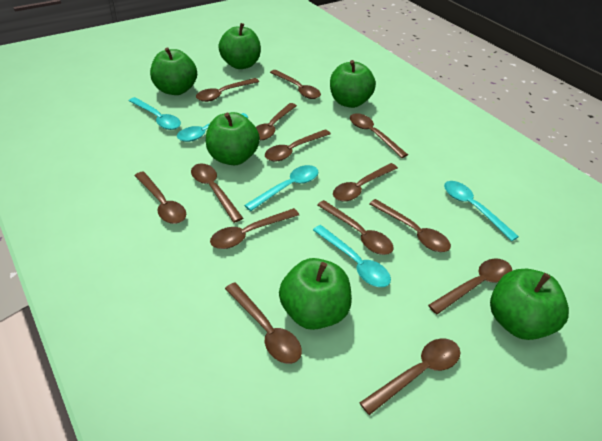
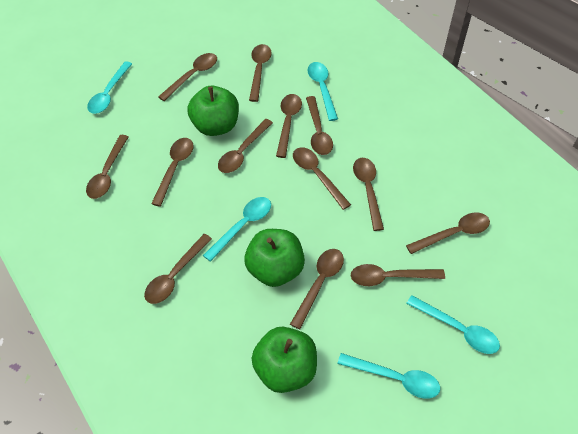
brown spoon: [135,171,186,224] [191,164,243,223] [196,78,259,102] [210,208,299,249] [225,282,302,364] [256,103,297,140] [265,129,331,162] [270,70,321,99] [317,200,394,255] [333,163,398,202] [350,113,408,158] [360,338,461,415] [369,199,451,252] [428,258,512,314] = 14 -> [86,135,128,199] [144,234,212,304] [151,138,193,207] [158,53,217,101] [218,119,273,173] [249,44,272,102] [276,94,302,158] [290,249,344,329] [293,147,351,210] [306,96,333,155] [351,264,445,286] [353,158,384,231] [406,212,490,254] = 13
green apple: [150,47,197,95] [206,112,260,165] [218,23,261,69] [279,258,352,330] [330,60,376,108] [490,268,569,340] = 6 -> [188,86,239,136] [244,229,305,287] [251,327,317,393] = 3

